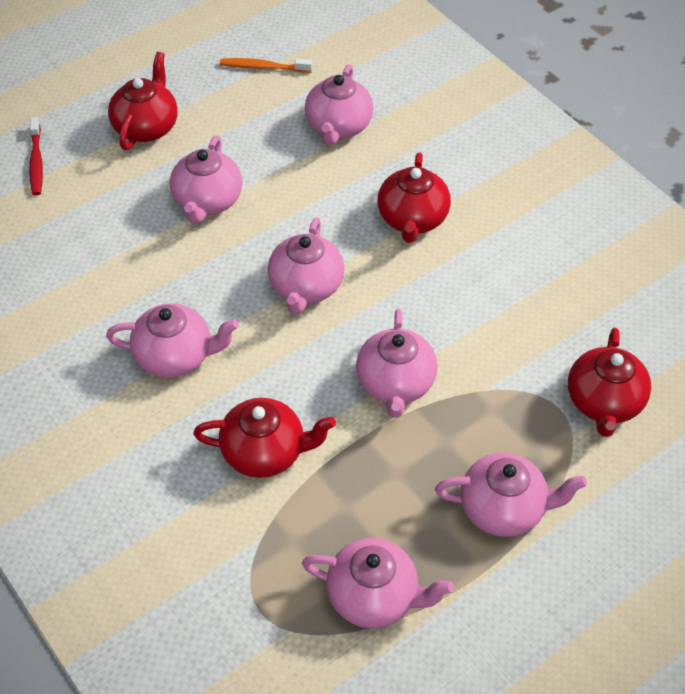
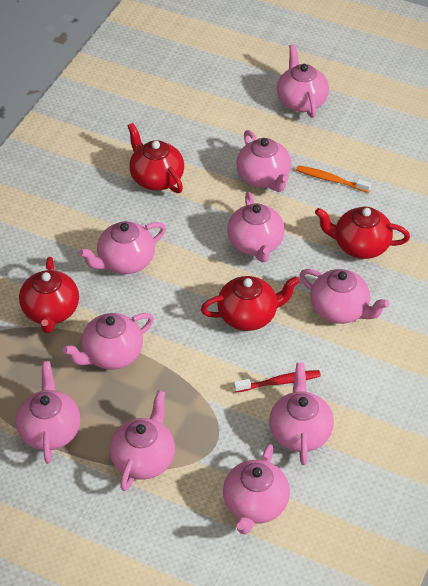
pink teapot: [106,303,239,378] [170,136,242,224] [268,217,344,314] [302,538,454,628] [305,64,373,145] [356,309,438,418] [435,453,587,537] = 7 -> [16,361,81,464] [62,313,154,370] [79,221,166,274] [110,390,175,491] [223,444,290,534] [227,192,285,262] [236,130,291,192] [269,363,334,465] [277,44,329,118] [299,269,389,324] = 10

